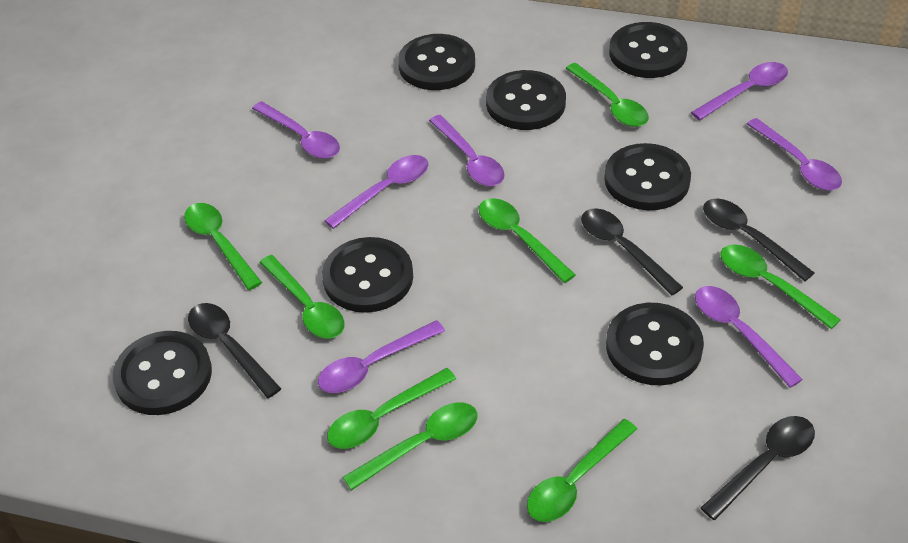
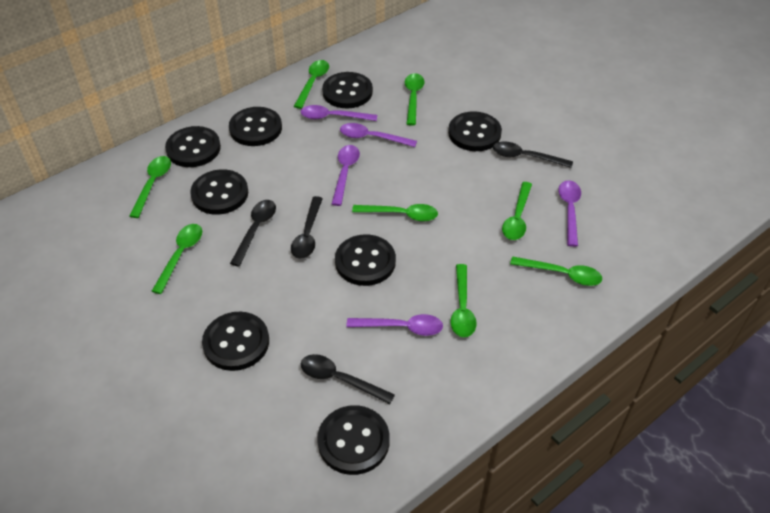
black button: [113,331,212,415] [322,237,413,313] [398,34,475,90] [486,70,566,130] [604,143,691,210] [606,303,704,385] [609,22,688,78] = 7 -> [165,126,221,167] [190,169,248,215] [202,312,269,371] [229,107,282,146] [317,405,390,475] [322,72,373,108] [335,234,396,286] [448,111,502,151] = 8
purple spoon: [252,101,340,159] [318,320,445,393] [324,155,429,229] [429,115,504,186] [691,62,788,120] [695,286,803,388] [747,118,842,190] = 7 -> [301,105,377,121] [332,145,360,206] [340,123,417,147] [346,314,443,336] [558,180,581,247] = 5

